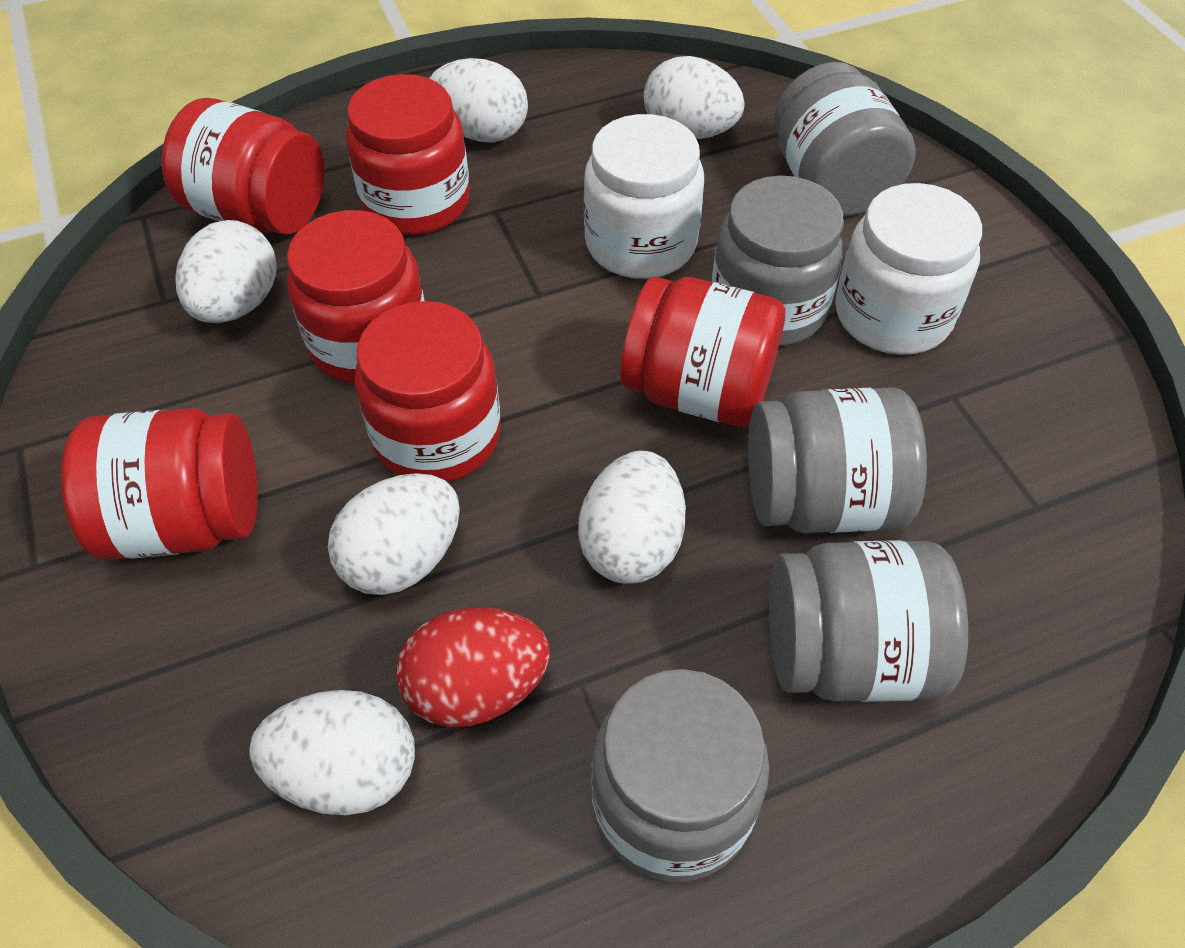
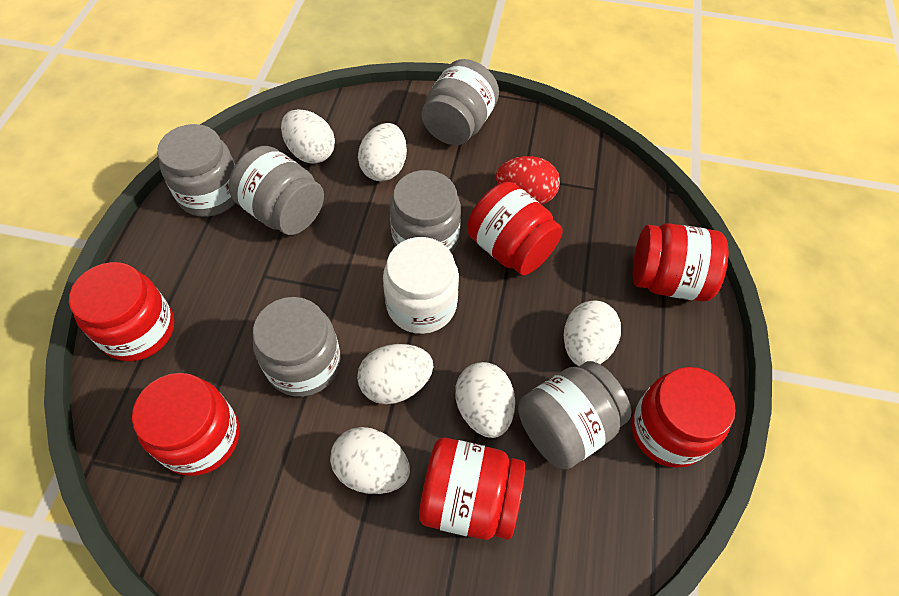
grey jar: [591,669,769,882] [712,175,845,346] [748,387,927,533] [769,540,968,702] [775,62,916,217] = 5 -> [157,124,236,217] [229,146,324,235] [253,297,341,397] [390,170,461,253] [422,59,499,145] [518,361,631,469] = 6
white jar: [584,114,704,279] [836,183,982,355] = 2 -> [383,237,459,334] = 1

